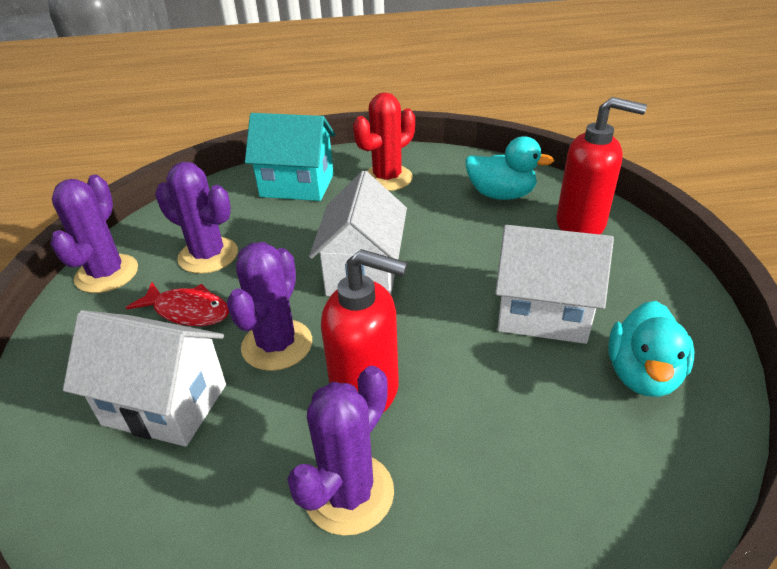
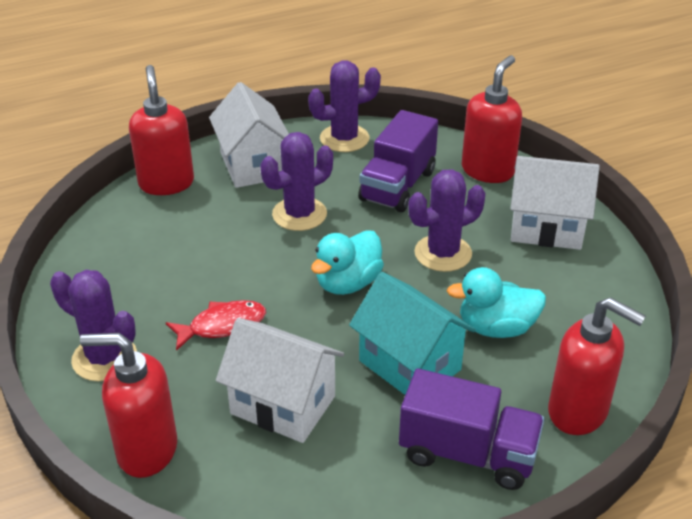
purple truck: none = 0 -> [358,110,438,212] [399,368,545,490] = 2
red cactus: [353,92,415,191] = 1 -> none = 0
red soap dispenser: [321,249,408,413] [556,97,647,234] = 2 -> [80,333,177,478] [129,65,194,195] [462,55,522,183] [548,297,646,435] = 4

